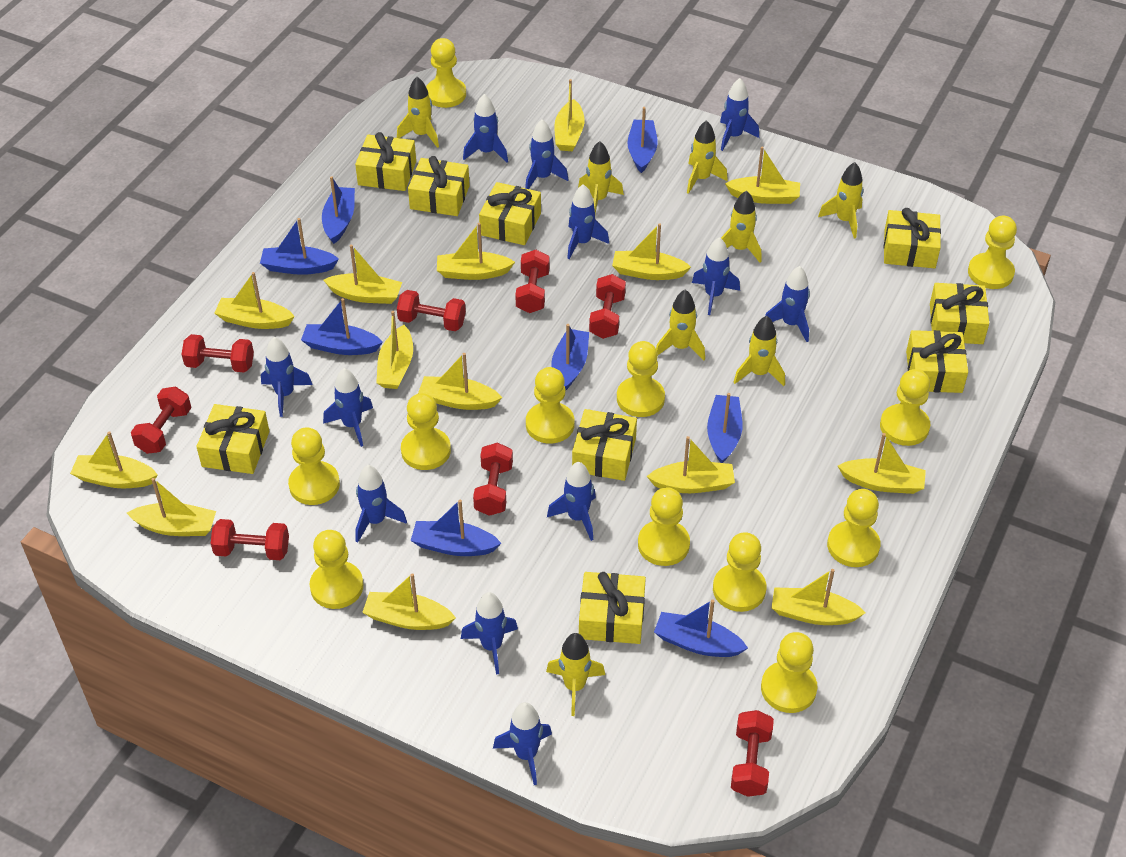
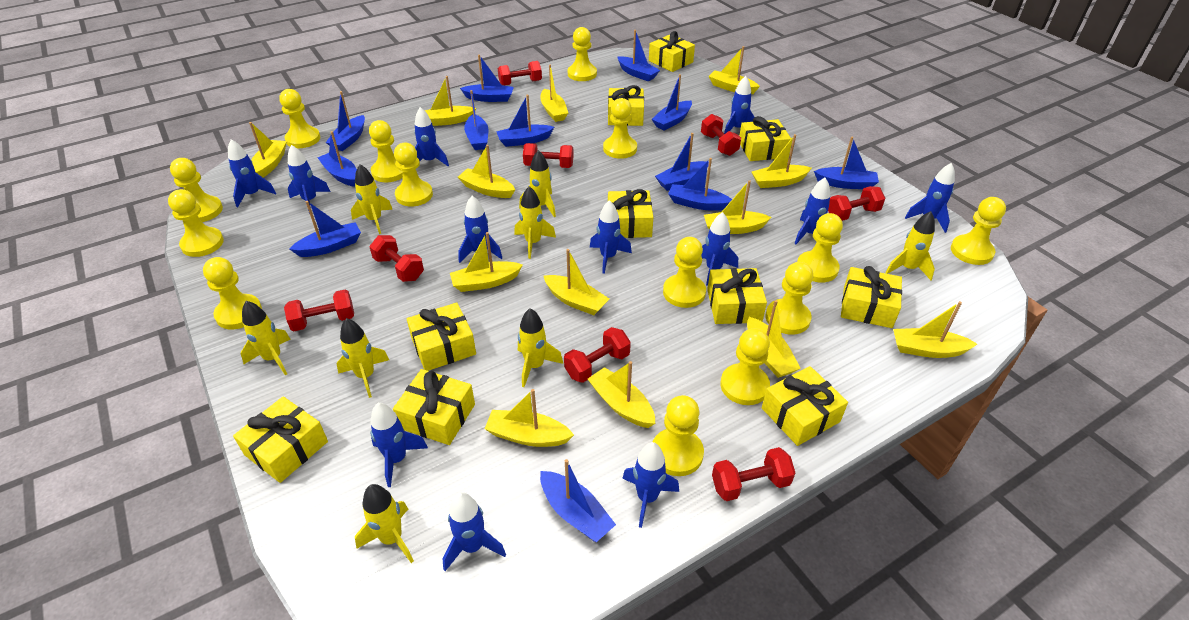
blue boat: [260,218,339,275] [301,298,383,355] [322,176,355,244] [411,500,501,556] [551,324,589,391] [628,107,658,173] [654,599,748,657] [707,393,742,463] = 8 -> [290,201,361,257] [317,131,357,187] [326,91,365,151] [460,55,514,102] [464,90,489,150] [496,95,554,147] [540,459,616,542] [617,30,660,82] [652,74,692,130] [655,133,709,191] [668,158,732,211] [814,137,879,189] = 12
yellow boat: [70,431,158,488] [127,478,216,536] [214,272,295,329] [323,245,402,304] [362,573,456,630] [376,311,413,389] [418,353,502,410] [437,223,515,280] [554,79,585,151] [612,223,691,280] [647,436,735,493] [725,147,800,204] [772,569,866,625] [838,433,926,494] = 14 -> [249,122,287,177] [424,76,476,126] [450,232,523,292] [458,145,515,198] [485,389,574,447] [540,65,568,122] [544,249,609,315] [588,361,655,428] [704,180,771,234] [708,46,760,94] [747,300,801,378] [751,134,812,188] [893,301,977,358] = 13
yellow gift: [196,404,269,474] [355,132,416,191] [408,156,470,216] [479,182,541,245] [572,409,637,481] [579,572,646,644] [884,208,941,268] [906,330,968,393] [930,283,989,344] = 9 -> [233,396,328,483] [393,369,475,445] [407,302,476,371] [608,85,644,126] [608,189,653,238] [649,31,695,72] [707,268,767,324] [739,116,791,161] [762,366,848,446] [841,266,902,328] = 10
yellow pawn: [288,427,340,505] [310,530,363,609] [401,393,451,470] [426,38,466,108] [526,367,574,444] [617,341,665,417] [638,487,690,566] [713,532,766,612] [761,632,817,713] [827,489,881,567] [880,369,930,446] [968,216,1017,289] = 12 -> [168,189,224,257] [170,158,223,222] [203,257,262,329] [279,89,320,148] [369,120,403,182] [394,143,433,207] [568,27,597,81] [603,98,637,159] [653,395,704,476] [663,237,706,308] [720,328,770,405] [766,262,813,335] [797,213,843,283] [951,197,1006,265] = 14

